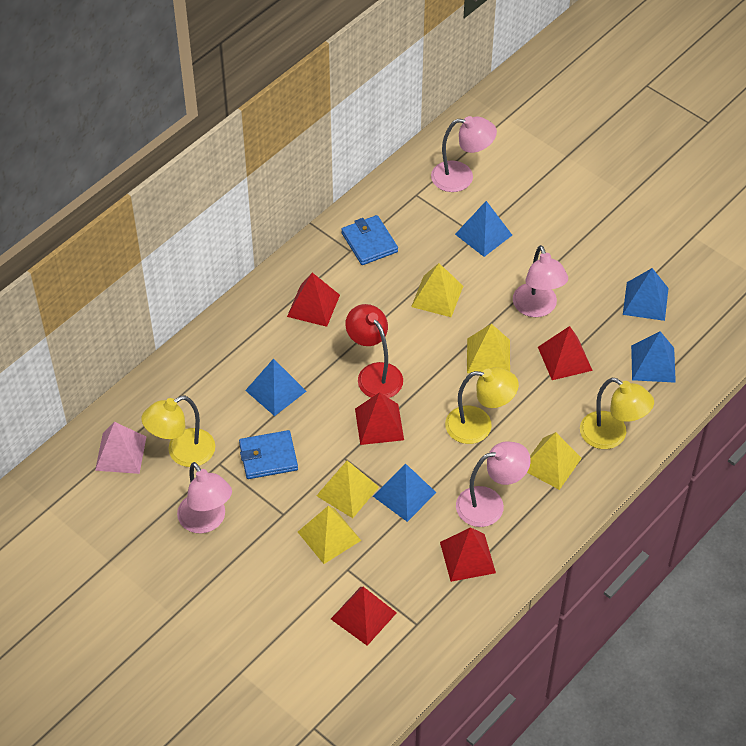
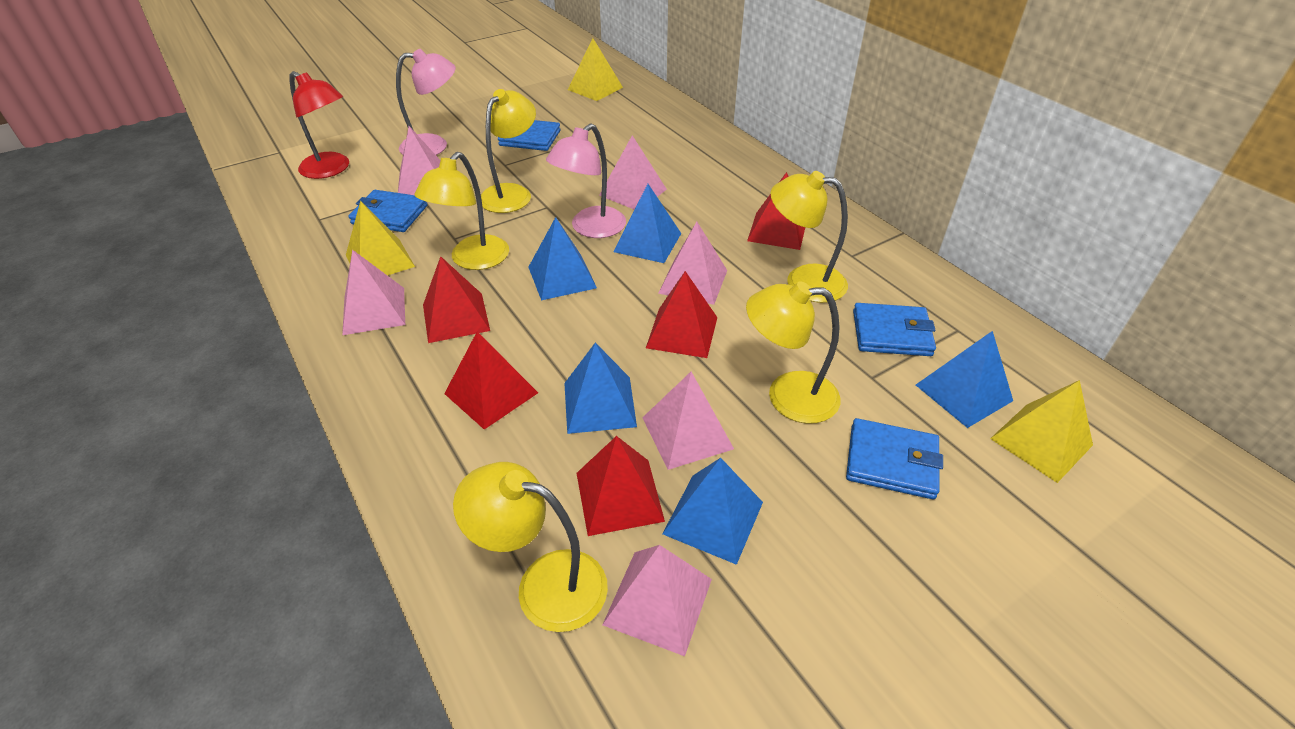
blue wallet: [239,430,298,479] [341,215,398,265] = 2 -> [348,190,428,232] [498,120,561,151] [846,418,943,499] [853,303,936,356] = 4
pink lamp: [177,462,232,533] [431,116,497,192] [456,442,531,527] [513,245,568,317] = 4 -> [396,49,456,155] [546,124,626,238] = 2
pink pyramid: [95,422,146,474] = 1 -> [342,250,405,335] [398,126,441,195] [599,135,667,210] [602,545,712,656] [642,372,734,470] [658,222,727,305] = 6
yellow lamp: [142,395,215,467] [445,367,519,444] [580,378,654,449] = 3 -> [414,152,509,270] [453,462,608,632] [481,89,536,213] [746,281,841,424] [770,171,848,303] = 5
yellow pyramid: [298,506,361,564] [316,461,379,518] [411,263,463,317] [467,324,510,373] [527,432,582,490] = 5 -> [346,201,415,275] [568,38,623,101] [990,380,1093,483] = 3

